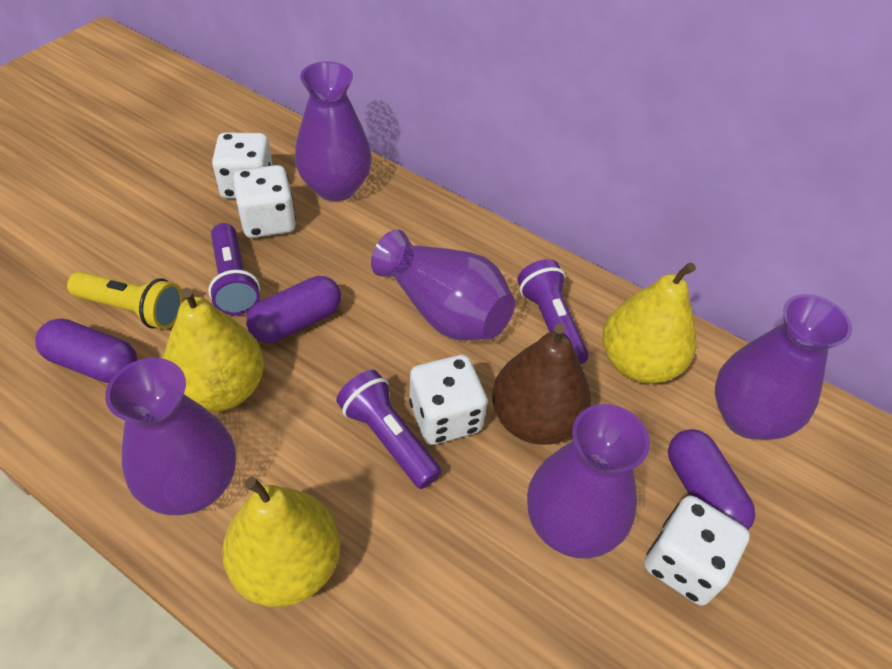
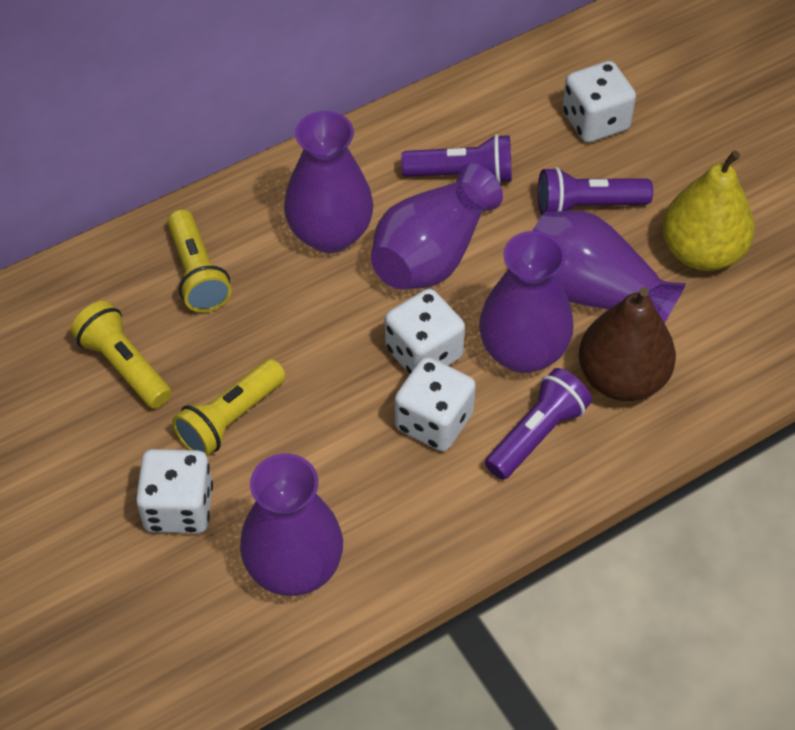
purple capsule: [35,319,138,383] [246,276,341,343] [668,429,755,530] = 3 -> none = 0
yellow flashlight: [67,272,183,329] = 1 -> [71,301,172,409] [167,210,232,312] [172,359,286,456] = 3
yellow pear: [163,288,264,412] [222,476,340,607] [603,262,697,384] = 3 -> [662,150,755,271] = 1

